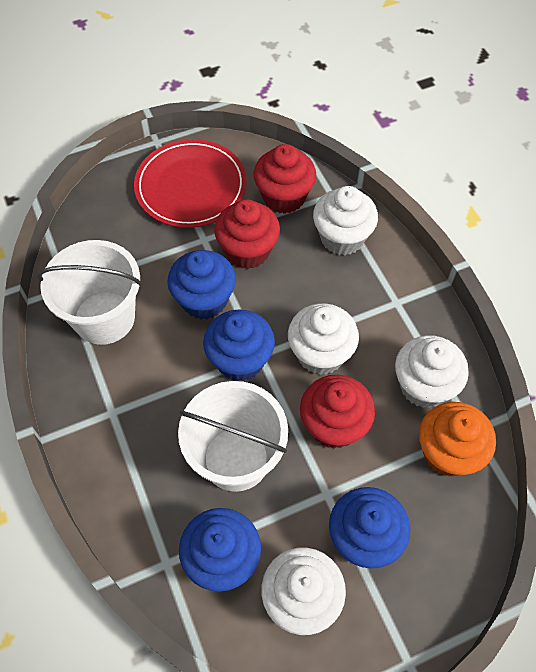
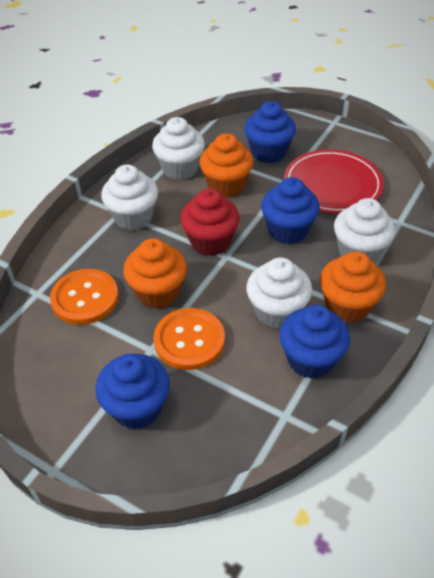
orange button: none = 0 -> [50,269,119,325] [153,308,225,370] = 2
orange cupcake: [419,402,496,477] = 1 -> [123,238,187,309] [199,133,254,197] [320,251,386,323] = 3
red cupcake: [214,199,280,269] [254,144,316,214] [300,375,375,449] = 3 -> [180,188,240,256] = 1
white bucket: [37,240,142,345] [178,381,288,492] = 2 -> none = 0

